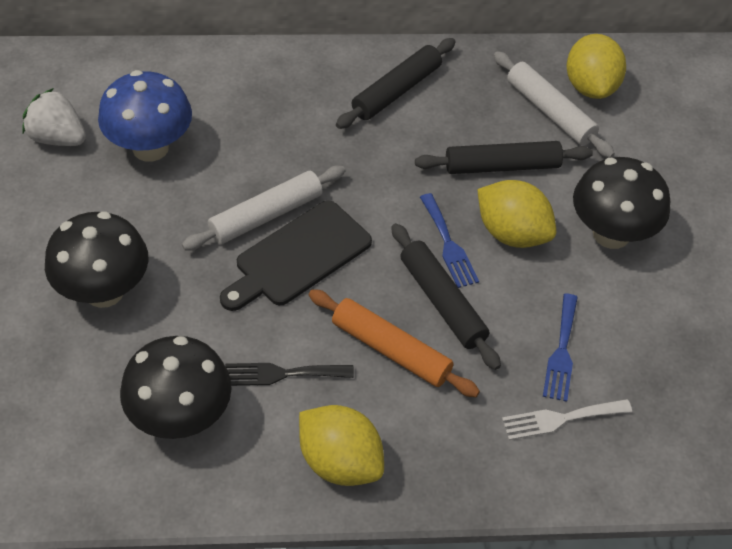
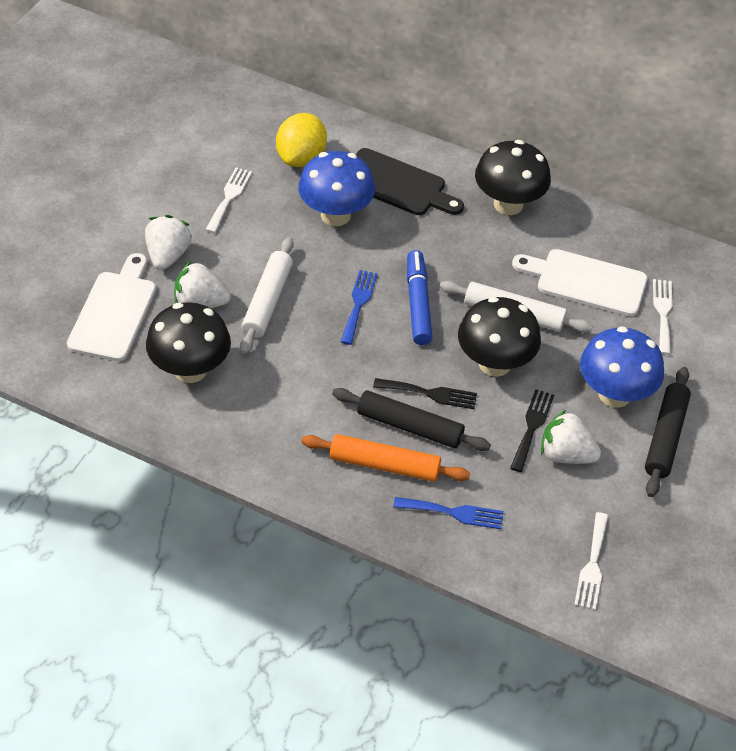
black fork: [225,363,354,386] = 1 -> [373,378,477,409] [510,389,554,472] = 2
black rolling pin: [336,38,456,129] [391,223,501,370] [415,141,593,174] = 3 -> [332,388,491,451] [645,367,691,497] = 2
blue marker: none = 0 -> [407,250,432,345] = 1
blue mushroom: [98,70,192,162] = 1 -> [298,151,375,226] [580,326,664,408] = 2
white cutting board: none = 0 -> [67,253,156,361] [512,249,647,316] = 2
white fork: [502,399,632,440] = 1 -> [205,168,252,233] [574,512,608,610] [653,279,673,355] = 3
white strawberry: [22,88,86,146] = 1 -> [145,215,192,270] [174,261,231,308] [541,410,601,464] = 3
yellow lemon: [299,405,384,486] [477,180,556,248] [567,34,626,99] = 3 -> [276,113,327,167] = 1

